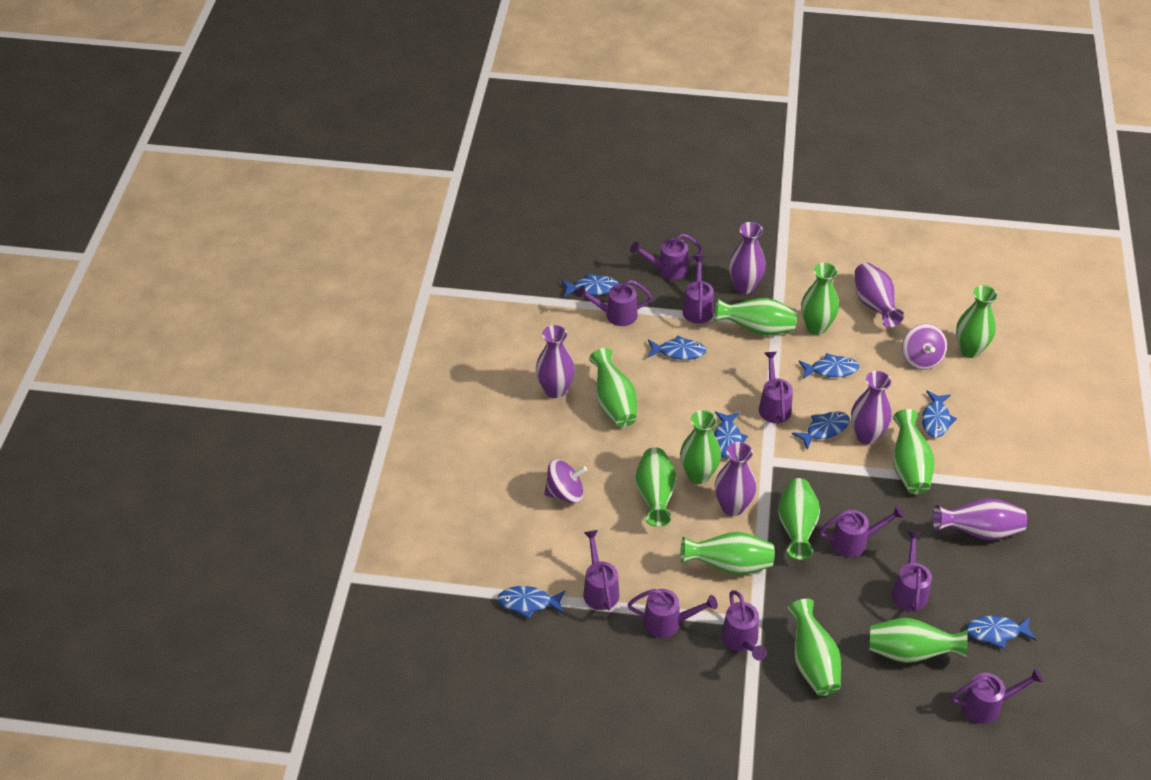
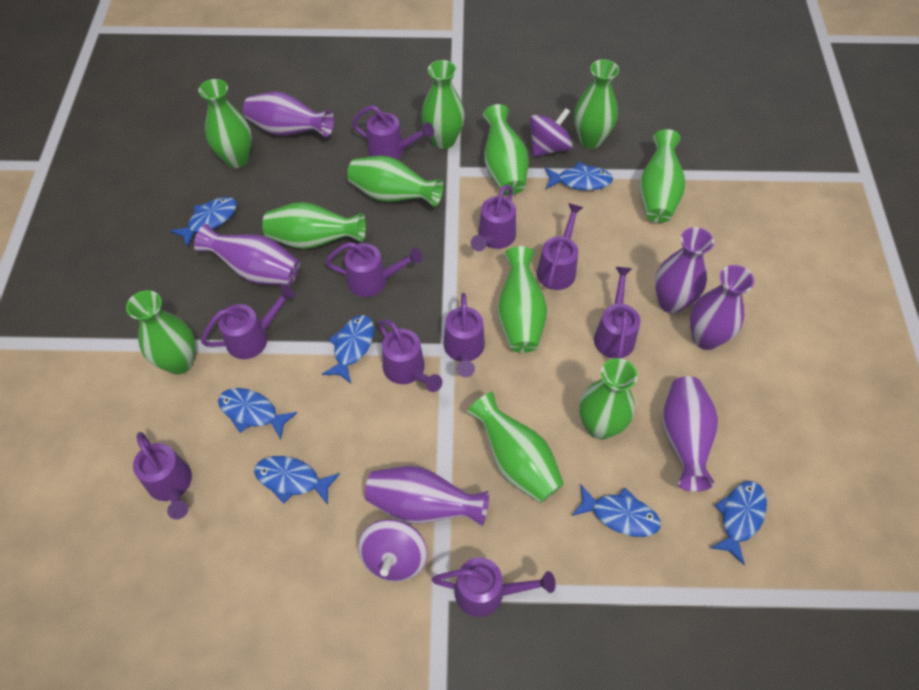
blue fish: [498,586,565,619] [562,273,619,297] [647,335,706,360] [714,412,748,459] [792,411,850,449] [798,353,859,379] [922,391,957,438] [966,616,1036,649] = 8 -> [170,197,237,247] [218,388,297,440] [254,456,340,505] [322,315,374,383] [545,162,613,190] [572,485,661,537] [711,481,767,565] = 7

